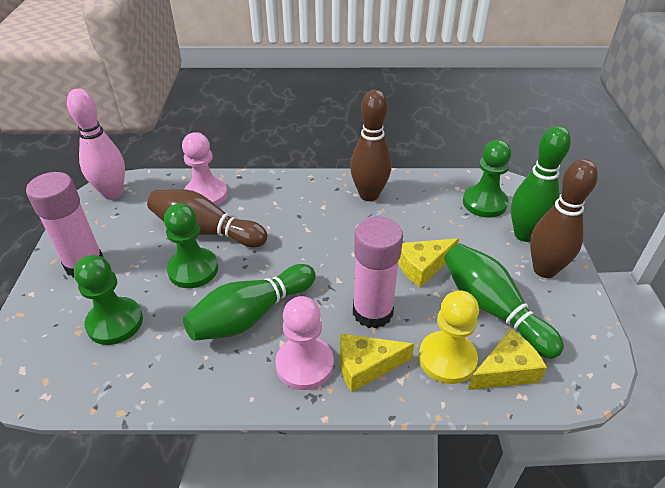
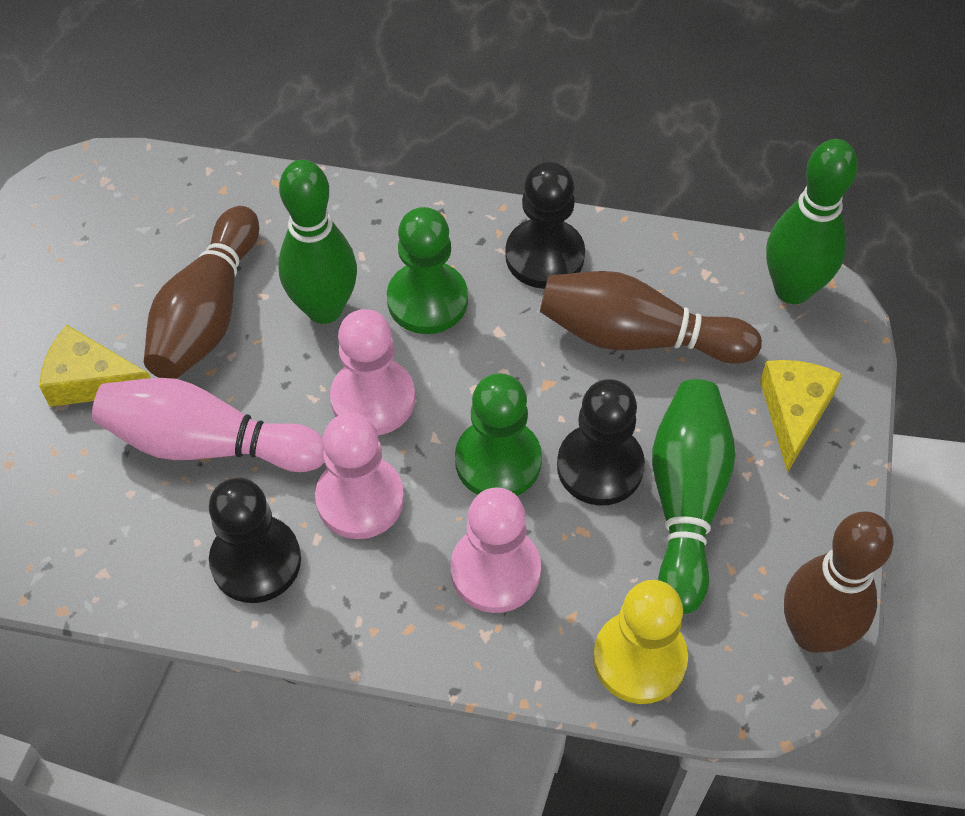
black pawn: none = 0 -> [209,477,301,603] [505,162,585,289] [557,379,645,506] = 3
green pawn: [74,255,143,345] [164,203,218,288] [463,140,511,218] = 3 -> [387,207,468,334] [455,373,542,496] = 2
pink glue stick: [26,172,104,278] [353,217,403,329] = 2 -> none = 0
pink pawn: [182,132,228,206] [275,296,334,390] = 2 -> [315,413,404,539] [330,309,415,435] [451,488,541,613] = 3
yellow cheese: [340,333,414,392] [398,238,459,287] [468,329,547,390] = 3 -> [40,325,150,407] [760,360,843,473] = 2

